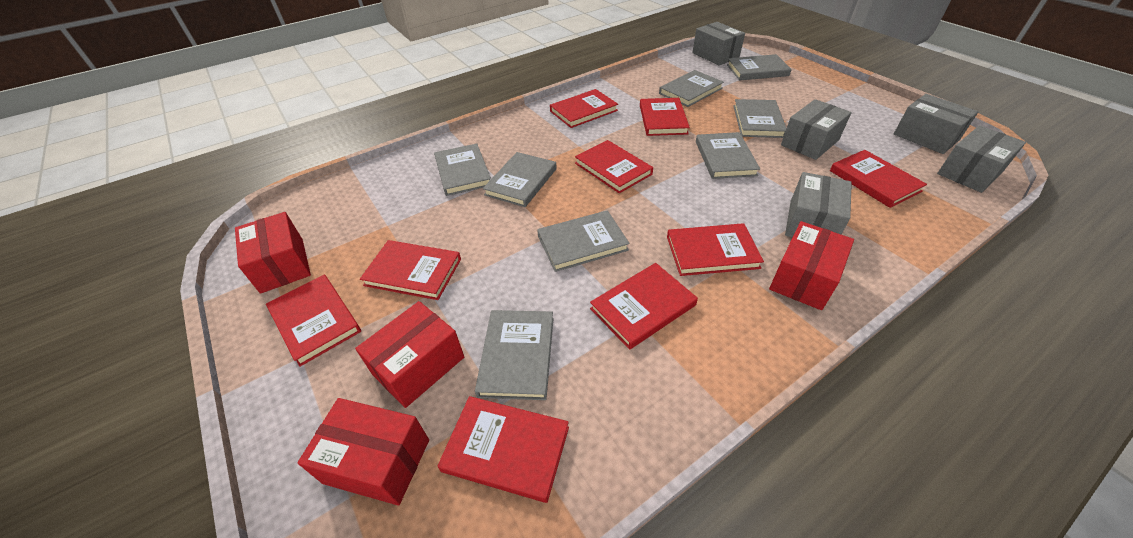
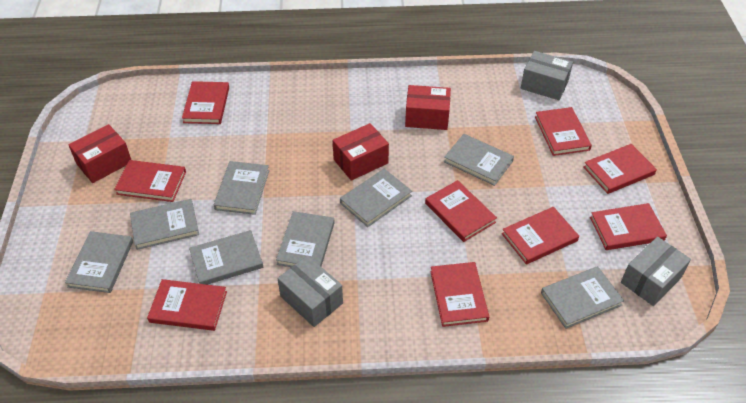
grey box: [692,22,745,65] [781,99,852,160] [785,172,852,238] [894,94,978,154] [937,125,1026,193] = 5 -> [277,255,343,327] [521,51,573,100] [621,236,691,306] = 3
red box: [235,212,311,294] [297,398,429,505] [355,301,464,408] [769,221,854,310] = 4 -> [68,124,131,183] [333,123,389,181] [405,85,451,130] = 3

